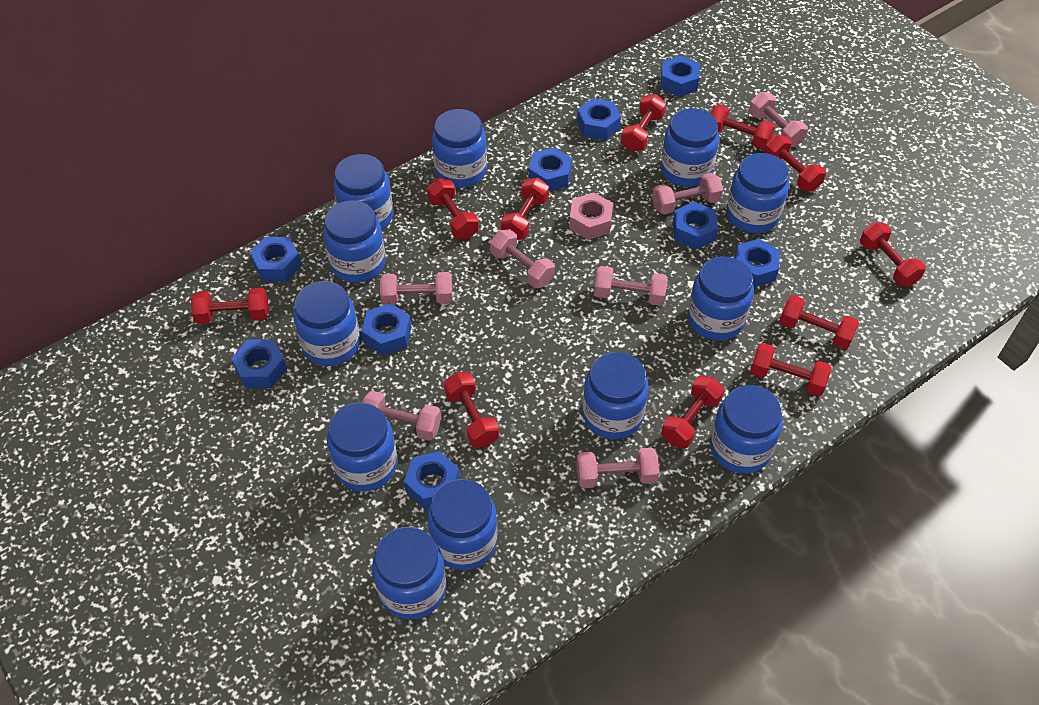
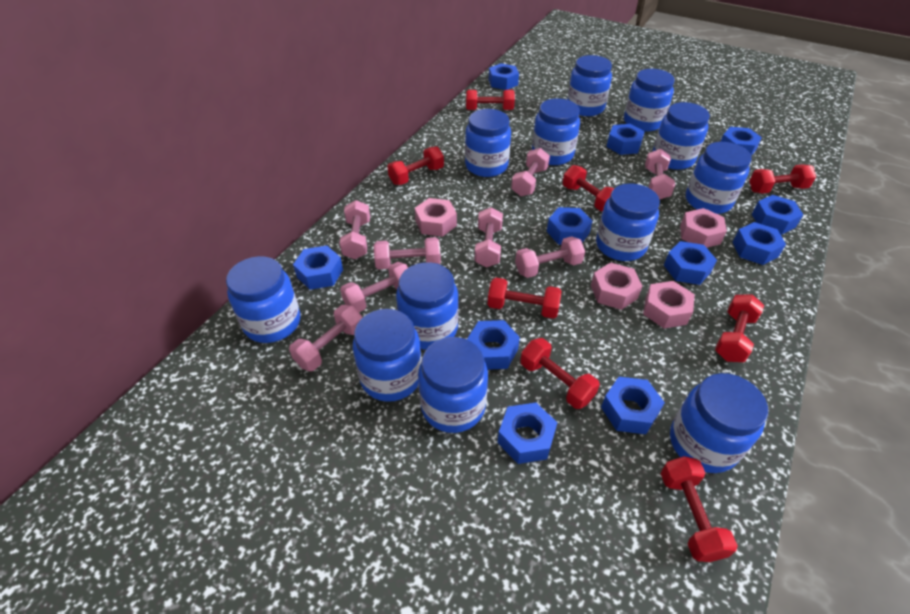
blue nut: [231,340,287,388] [250,237,302,282] [361,303,412,355] [404,451,460,509] [529,147,572,191] [577,98,621,140] [660,56,700,97] [672,202,718,250] [734,239,780,288] = 9 -> [293,246,343,290] [467,320,520,370] [489,63,519,90] [497,403,558,464] [547,207,593,245] [601,377,665,434] [606,124,645,155] [664,241,717,285] [721,127,762,156] [732,222,786,265] [752,195,804,235] = 11
pink dumbbell: [362,391,441,441] [380,272,452,305] [490,229,555,288] [576,447,659,488] [594,266,668,306] [652,173,723,215] [749,92,808,147] = 7 -> [289,305,363,371] [339,200,370,259] [340,262,408,312] [374,237,441,269] [474,207,503,267] [511,148,550,196] [515,236,585,278] [645,149,675,200] = 8
pink nut: [569,193,613,240] = 1 -> [415,198,457,237] [591,262,642,310] [643,281,695,328] [680,208,727,248] = 4
red dumbbell: [191,288,269,324] [427,178,479,239] [444,372,499,448] [501,178,549,240] [621,94,666,151] [661,375,724,448] [710,105,775,149] [750,343,832,396] [764,135,826,191] [779,295,859,349] [860,222,926,286] = 11 -> [387,146,444,185] [466,90,515,110] [487,278,561,319] [520,338,600,409] [563,165,614,212] [661,456,738,562] [715,294,764,362] [749,164,816,194] = 8

